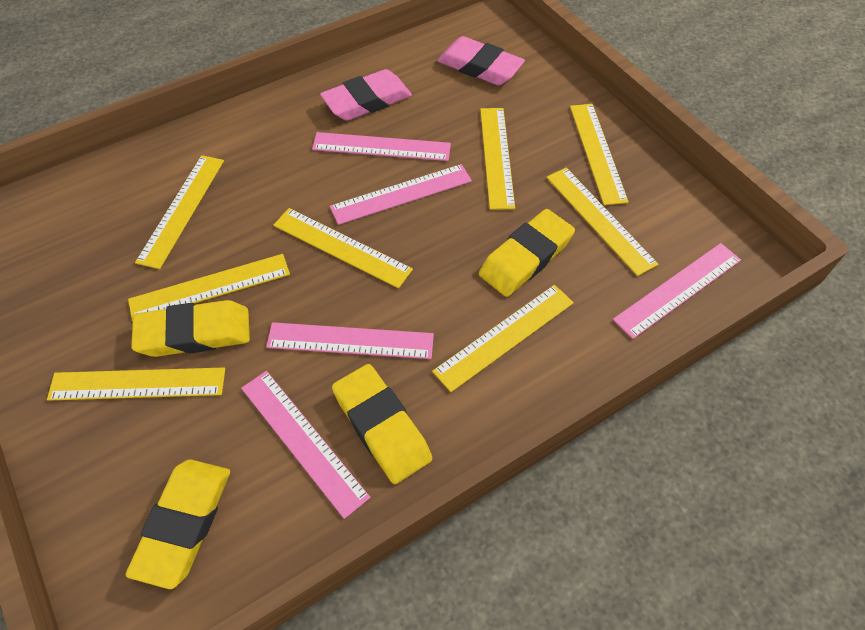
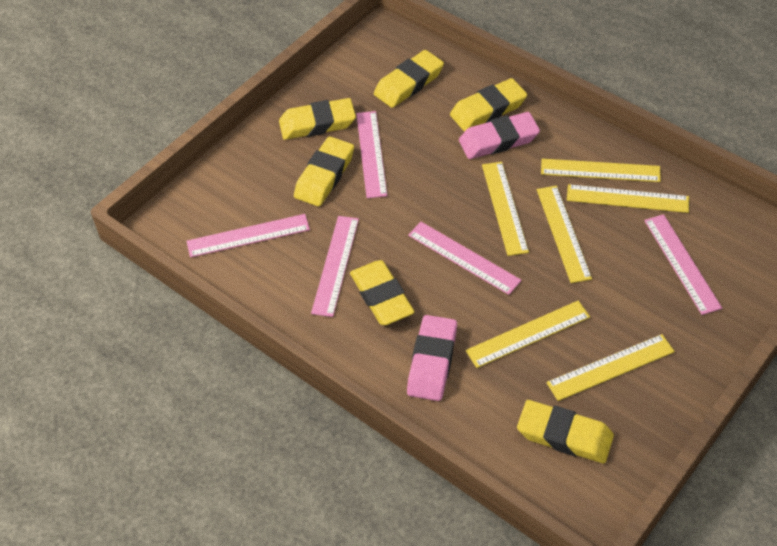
yellow eraser: [126,460,230,589] [131,300,250,357] [332,364,432,484] [479,209,575,297] = 4 -> [279,98,356,140] [294,136,354,206] [350,260,415,325] [374,50,444,108] [450,78,527,131] [517,400,614,463] = 6
yellow ruler: [47,367,225,401] [128,254,290,321] [135,155,224,269] [273,208,413,288] [432,285,574,392] [480,108,515,210] [546,168,658,276] [570,104,629,205] = 8 -> [466,301,590,368] [482,162,529,256] [537,186,592,283] [541,159,661,182] [546,334,675,401] [567,184,689,213] = 6

